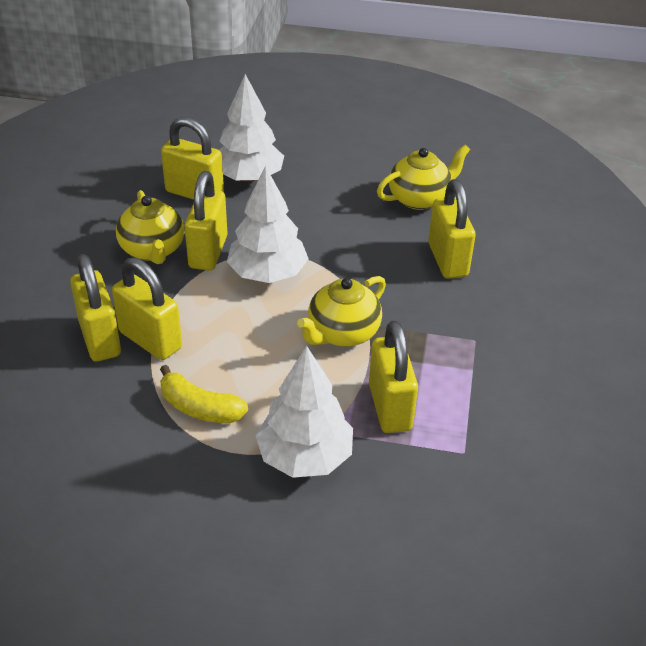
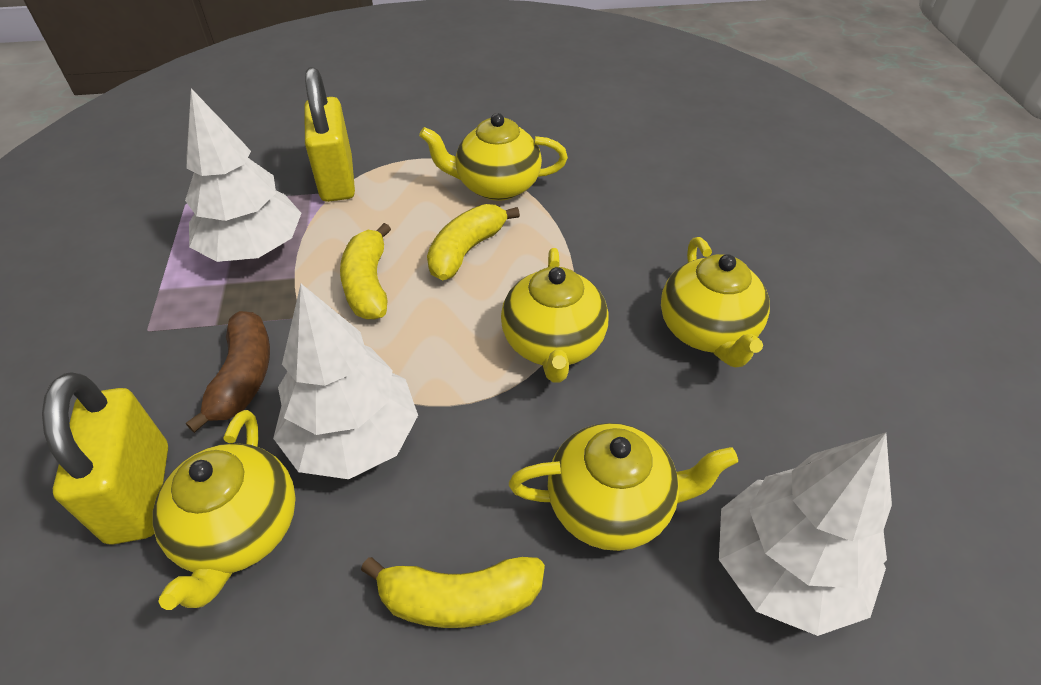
brown banana: none = 0 -> [186,311,270,433] = 1
yellow banana: [160,365,248,423] = 1 -> [340,223,391,319] [361,557,545,628] [427,204,520,280] = 3
yellow padlock: [70,254,121,362] [112,258,182,360] [161,117,224,200] [184,171,228,270] [369,320,418,433] [428,179,476,279] = 6 -> [42,372,168,545] [304,67,355,202] = 2
yellow teapot: [116,190,185,264] [297,276,386,347] [377,145,470,210] = 3 -> [153,410,296,610] [419,113,568,201] [501,248,609,383] [509,423,738,551] [661,237,770,367] = 5

